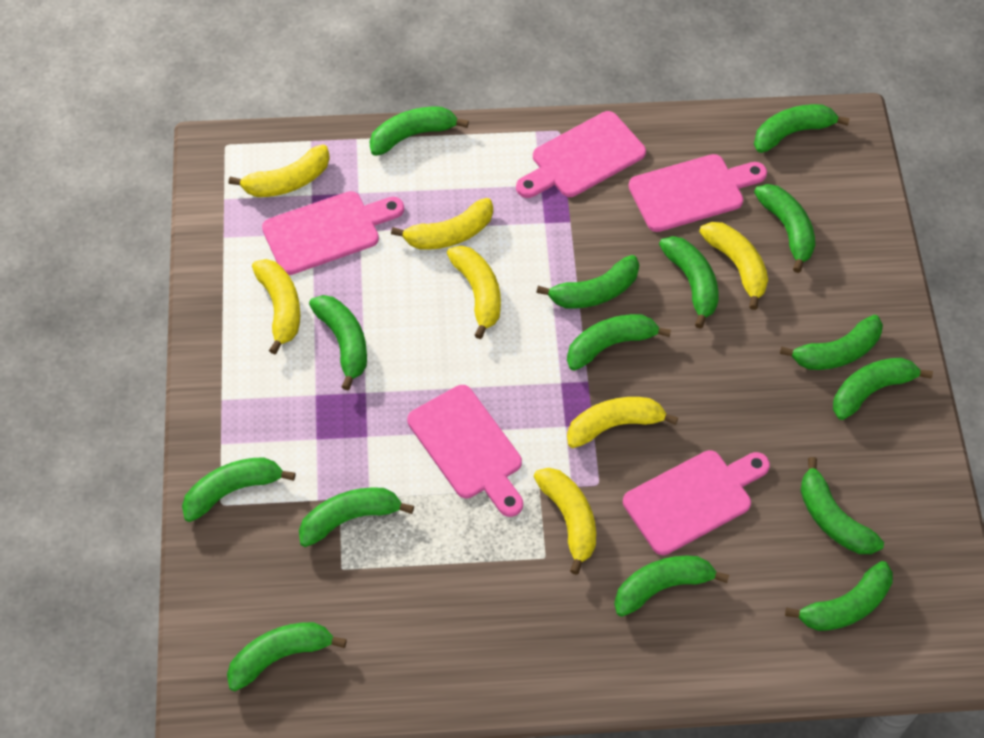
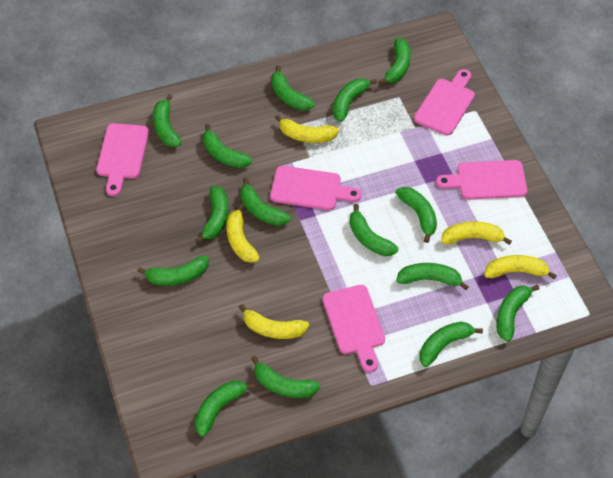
yellow banana: [229,144,330,197] [252,259,300,355] [391,198,493,250] [447,246,501,339] [534,468,596,575] [567,397,678,448] [699,222,768,310] = 7 -> [226,204,260,263] [239,304,309,339] [275,115,339,143] [441,221,512,245] [484,255,557,279] = 5

